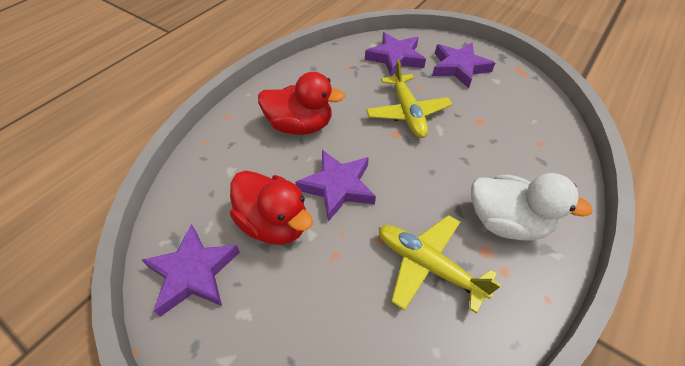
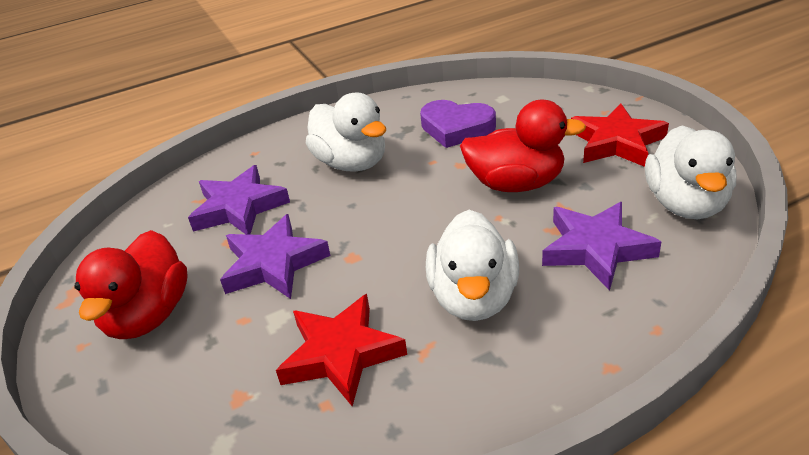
purple heart: none = 0 -> [420,100,496,148] = 1
purple star: [142,224,240,317] [295,150,376,222] [365,32,426,77] [432,42,495,88] = 4 -> [188,165,290,235] [220,214,330,299] [542,202,662,291] = 3
red star: none = 0 -> [276,294,407,407] [571,103,669,167] = 2
white duck: [472,173,593,241] = 1 -> [306,92,386,172] [426,210,519,321] [645,126,736,219] = 3
yellow plane: [366,60,452,138] [379,215,502,314] = 2 -> none = 0

